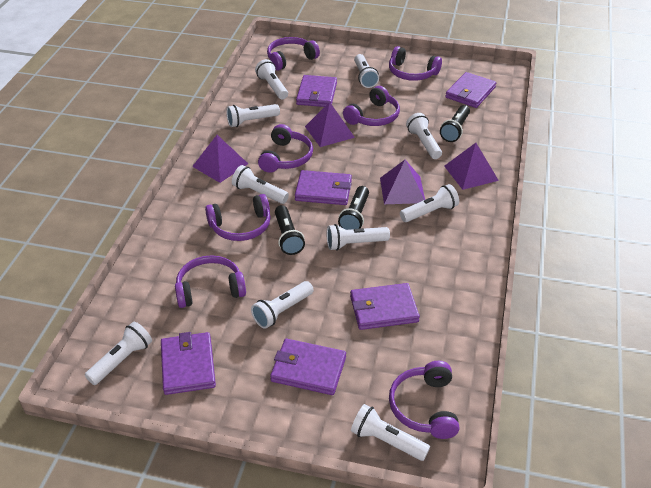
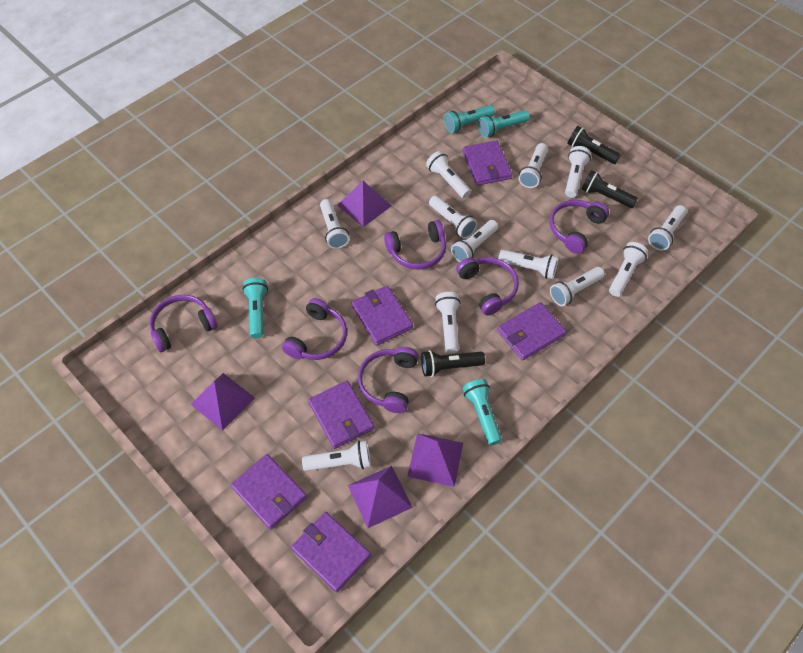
purple headphones: [175,255,246,308] [205,194,271,241] [258,124,313,173] [267,37,320,71] [343,86,400,126] [389,46,442,81] [389,361,459,439] = 7 -> [149,295,218,352] [282,298,347,360] [358,347,418,413] [384,220,446,270] [456,257,519,316] [549,200,609,254] = 6
turquoise flashlight: none = 0 -> [242,278,268,338] [445,105,495,133] [463,379,502,445] [479,110,530,138] = 4
white flashlight: [85,322,152,385] [226,104,280,127] [232,165,289,204] [251,281,314,329] [255,59,288,99] [327,224,390,251] [351,404,430,461] [354,54,379,88] [400,184,459,222] [406,113,442,159] = 10 -> [302,441,371,471] [320,199,349,249] [426,151,471,198] [429,196,477,239] [435,292,461,353] [451,220,498,262] [499,250,559,279] [519,143,548,188] [550,267,605,306] [565,146,591,198] [609,242,648,297] [648,205,687,251] = 12

